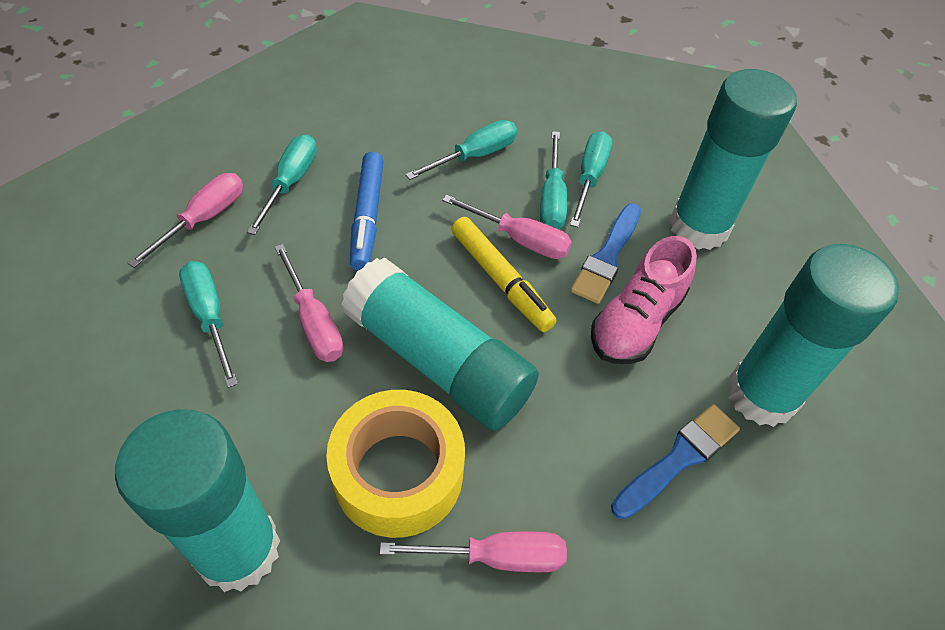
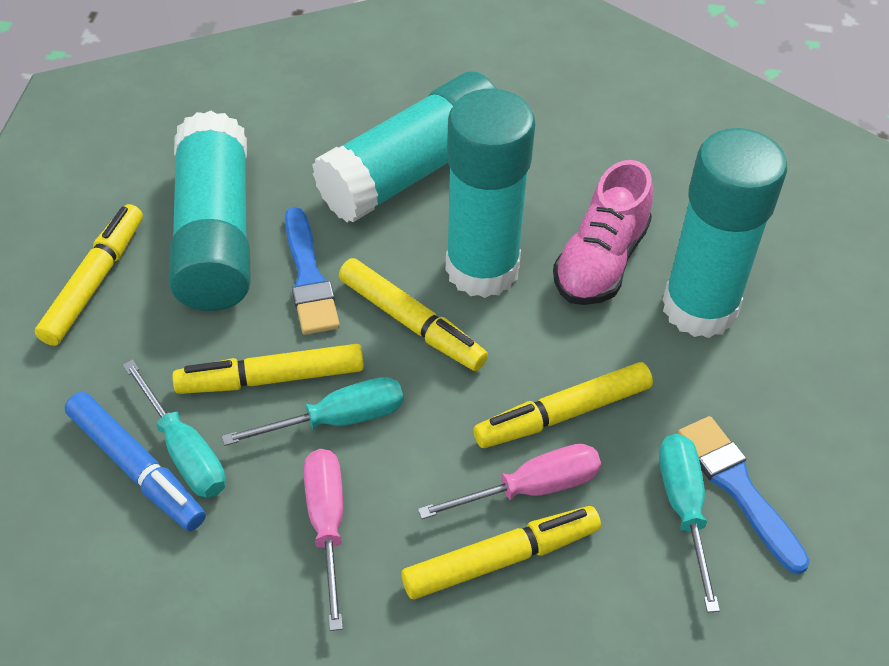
pink screwdriver: [128,173,243,268] [275,244,344,362] [379,532,567,572] [442,195,572,259] = 4 -> [304,449,343,631] [418,444,601,519] = 2
turquoise screwdriver: [179,261,238,388] [247,134,317,235] [405,120,517,180] [540,131,567,229] [570,131,612,227] = 5 -> [123,360,226,498] [222,377,403,446] [659,434,720,613] = 3
yellow marker: [451,217,557,332] = 1 -> [35,204,143,346] [172,344,364,394] [339,258,488,371] [401,506,601,599] [473,362,653,448] = 5
yellow tape: [326,390,465,538] = 1 -> none = 0

